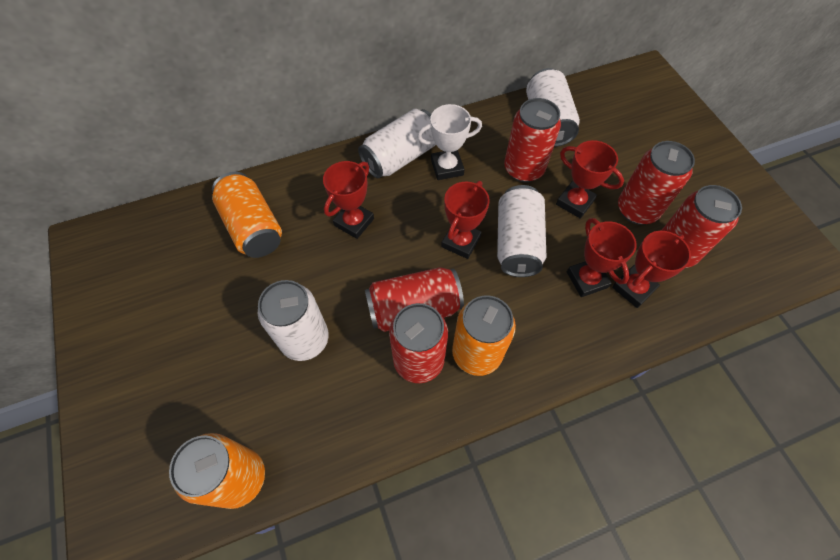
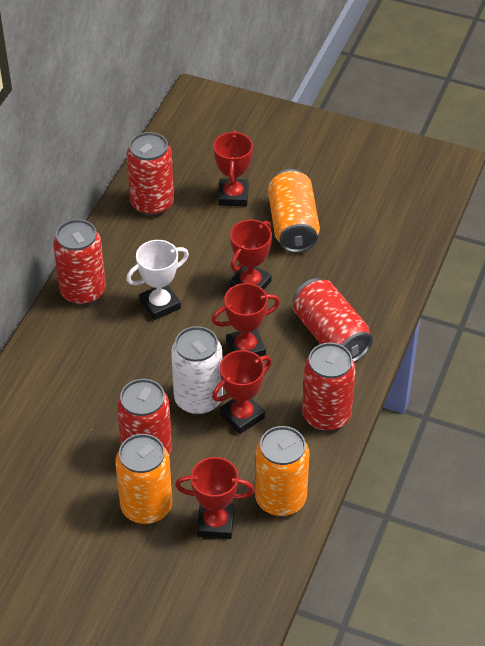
white can: [258,280,329,361] [358,109,436,178] [497,185,546,277] [526,68,580,147] = 4 -> [171,326,223,415] = 1

